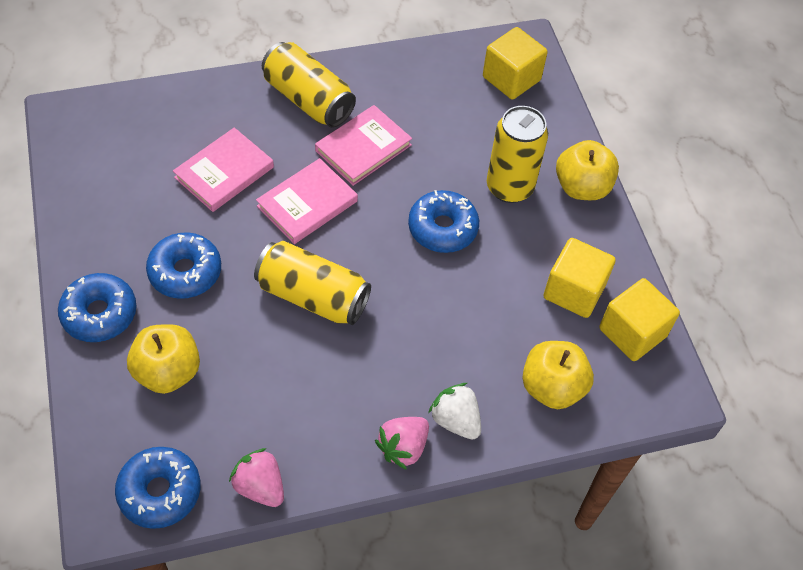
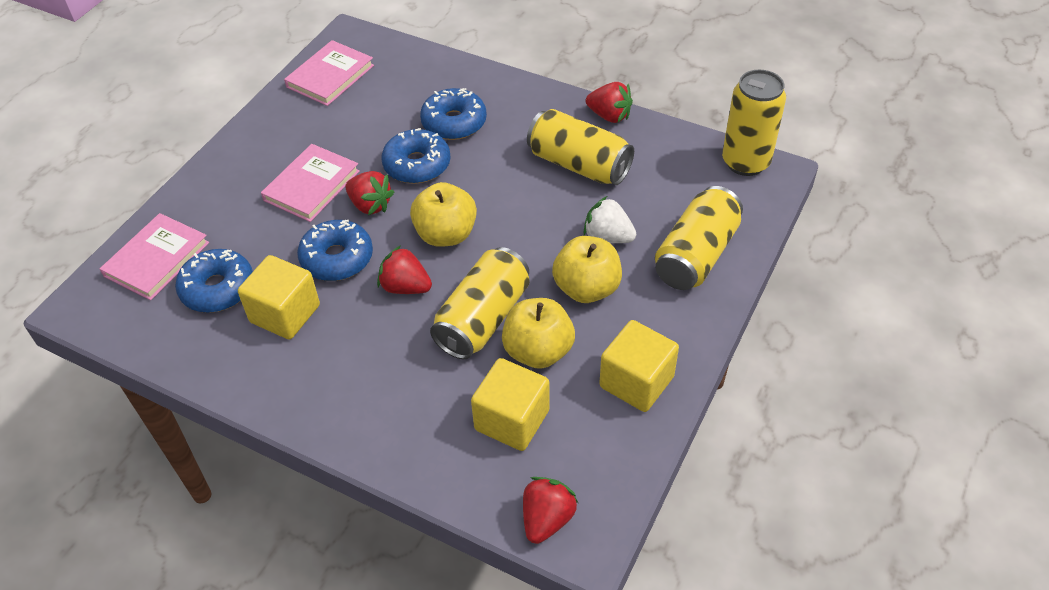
pink strawberry: [229,448,284,507] [375,417,429,470] = 2 -> none = 0
red strawberry: none = 0 -> [345,171,394,215] [377,245,432,294] [523,477,578,544] [586,82,633,123] = 4
yellow can: [254,241,371,325] [262,42,356,128] [487,106,548,203] = 3 -> [430,247,529,359] [527,109,634,185] [655,186,743,290] [722,70,786,176] = 4

